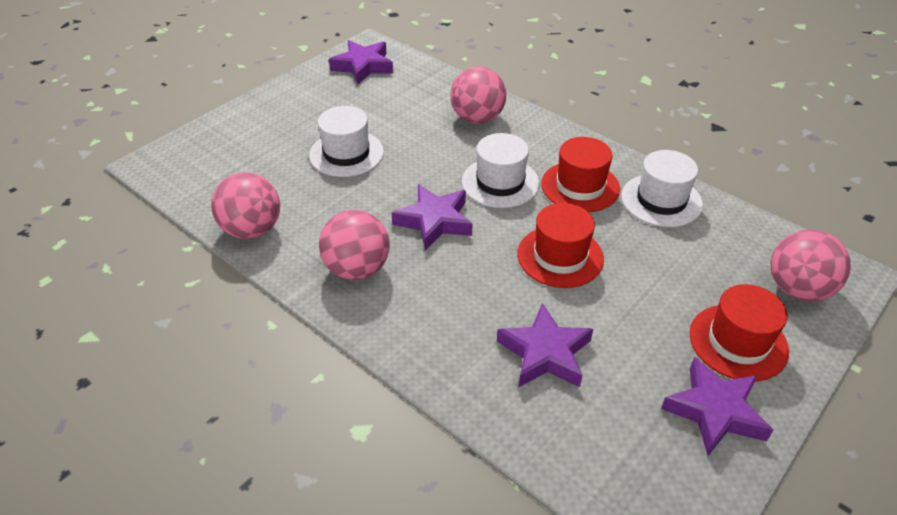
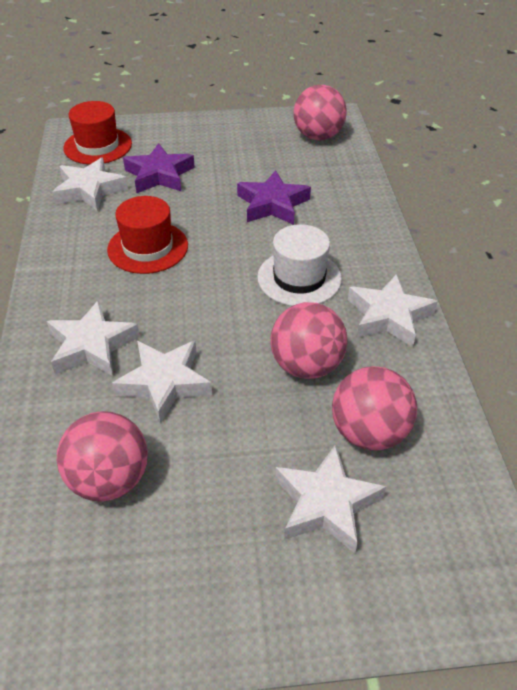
purple star: [329,40,393,84] [391,184,472,251] [497,303,593,387] [661,357,773,456] = 4 -> [123,143,195,193] [237,170,311,225] = 2
red hat: [517,203,604,288] [541,137,620,212] [689,284,789,382] = 3 -> [63,101,132,165] [107,196,188,274] = 2
white hat: [309,106,384,177] [462,133,539,208] [621,150,703,227] = 3 -> [257,224,342,306] = 1
white star: none = 0 -> [47,300,140,376] [52,158,128,211] [112,340,212,424] [275,444,386,553] [348,274,438,347] = 5

